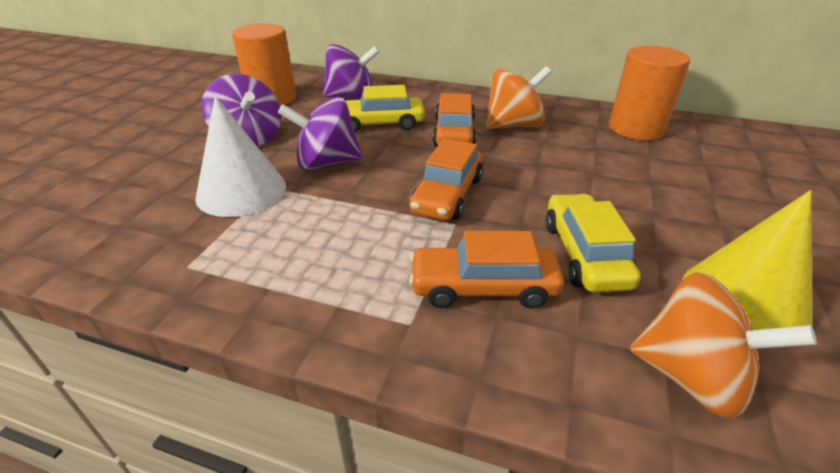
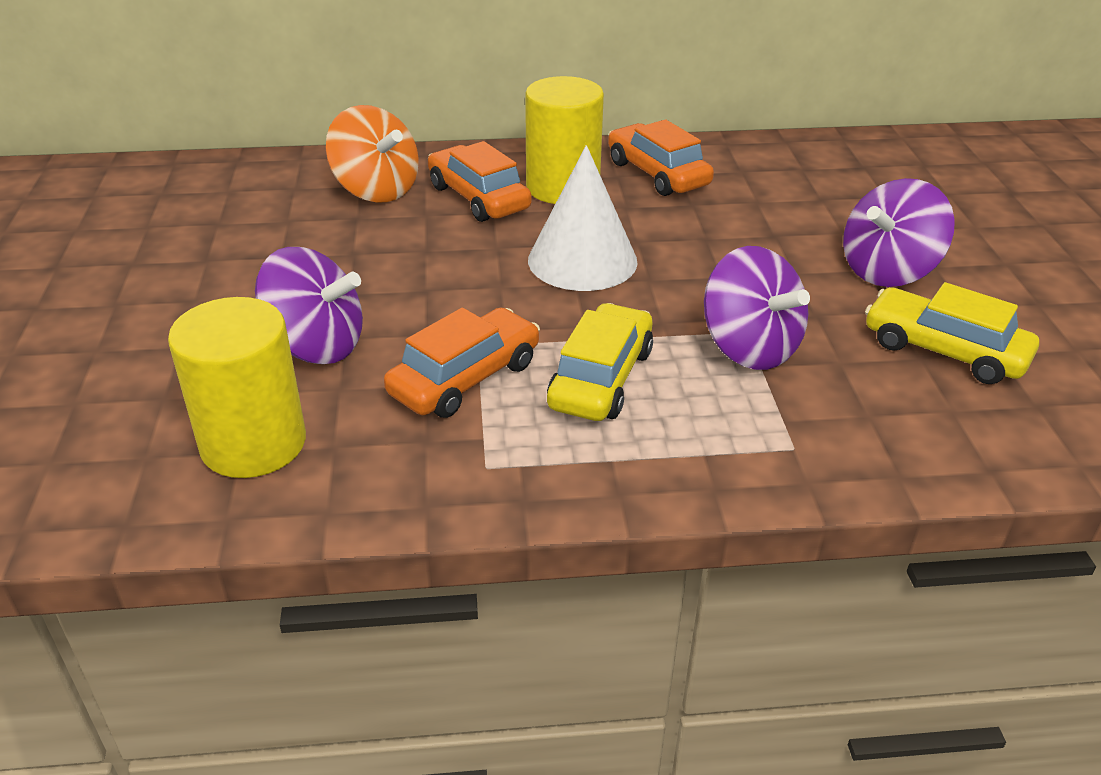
orange cylinder: [232,23,296,106] [609,46,690,140] = 2 -> none = 0
orange spinning top: [486,66,552,129] [630,272,817,419] = 2 -> [326,105,419,202] = 1
yellow cone: [682,190,812,330] = 1 -> none = 0
yellow cylinder: none = 0 -> [168,297,306,478] [525,76,604,204] = 2

